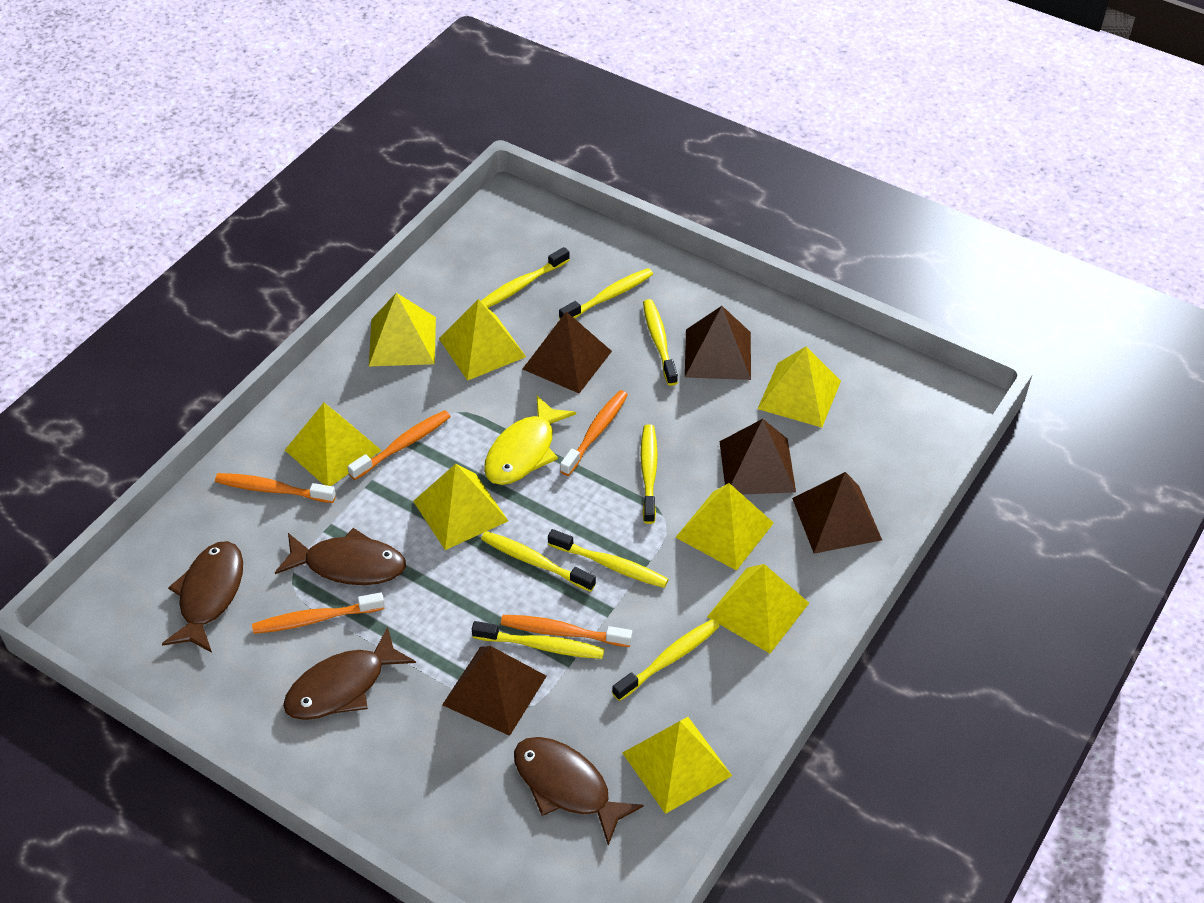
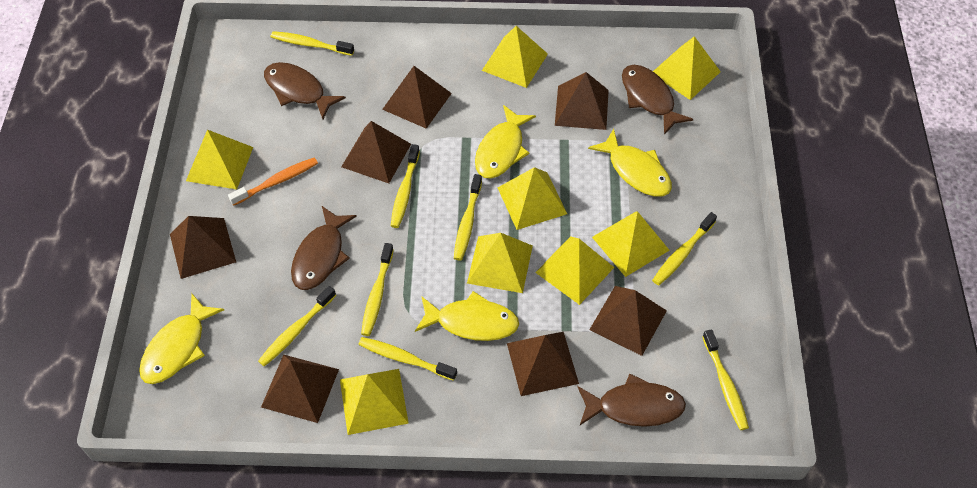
brown pyramid: [442,646,547,736] [523,312,612,393] [685,306,751,380] [719,419,796,495] [792,472,882,554] = 5 -> [170,216,236,279] [261,354,339,423] [341,121,411,183] [382,66,452,129] [507,332,579,396] [555,72,609,130] [589,286,667,356] = 7
orange toothbrush: [215,473,336,503] [252,592,385,634] [348,410,451,480] [501,615,632,647] [560,390,628,476] = 5 -> [228,158,318,206] = 1
yellow fish: [484,395,576,485] = 1 -> [139,294,224,384] [415,291,519,341] [475,105,536,178] [588,129,672,197] = 4

